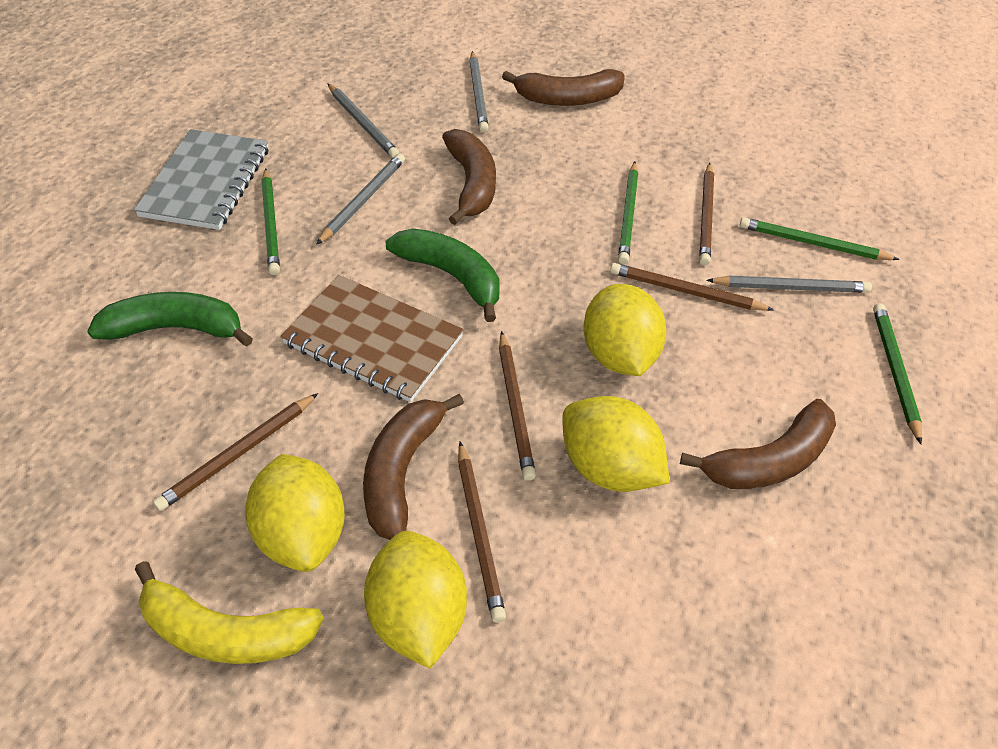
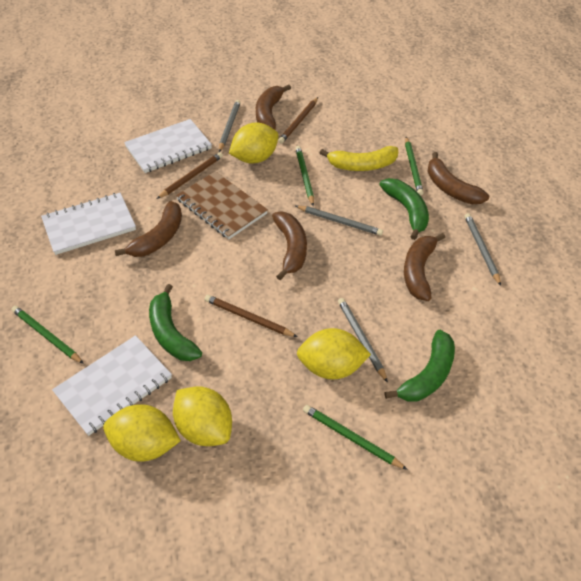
brown banana: [363,394,464,540] [442,129,496,225] [502,69,624,106] [680,399,836,489] = 4 -> [115,201,182,257] [256,84,291,130] [272,212,307,280] [404,233,445,301] [427,152,489,204] = 5
brown pencil: [153,393,318,511] [458,442,506,623] [499,331,536,480] [610,263,774,311] [699,163,714,265] = 5 -> [157,152,223,199] [204,295,297,337] [278,97,318,144] = 3
green banana: [87,292,253,347] [385,228,499,322] = 2 -> [149,284,202,361] [379,178,429,240] [384,330,455,401] = 3
grey notebook: [134,129,268,230] = 1 -> none = 0
white notebook: none = 0 -> [41,193,136,255] [52,335,172,436] [124,119,212,173] = 3

